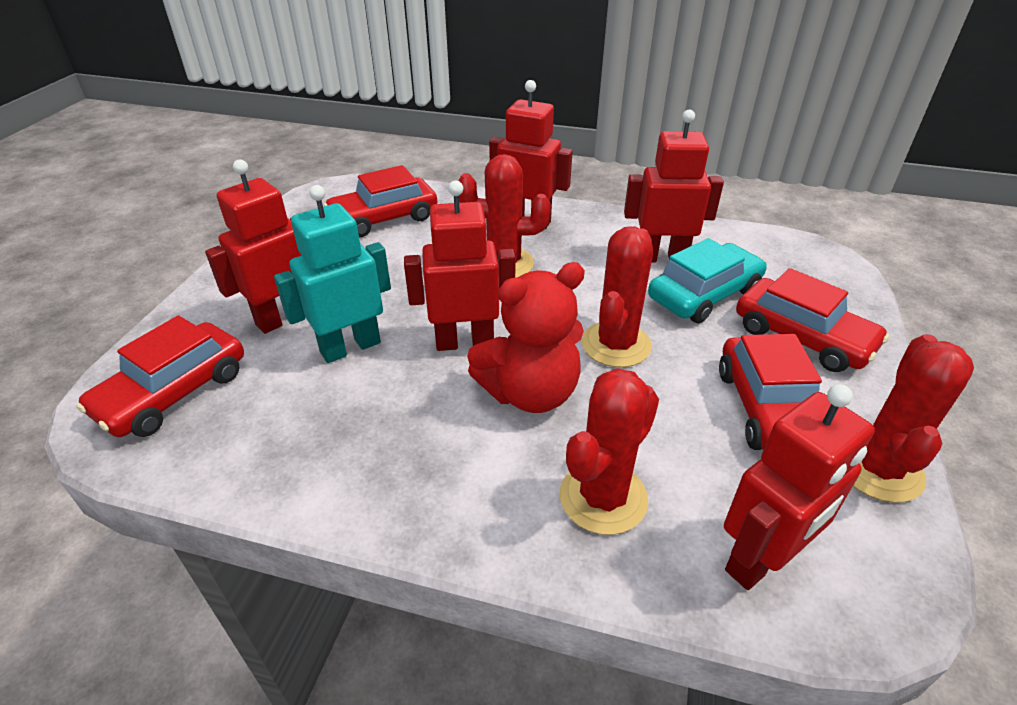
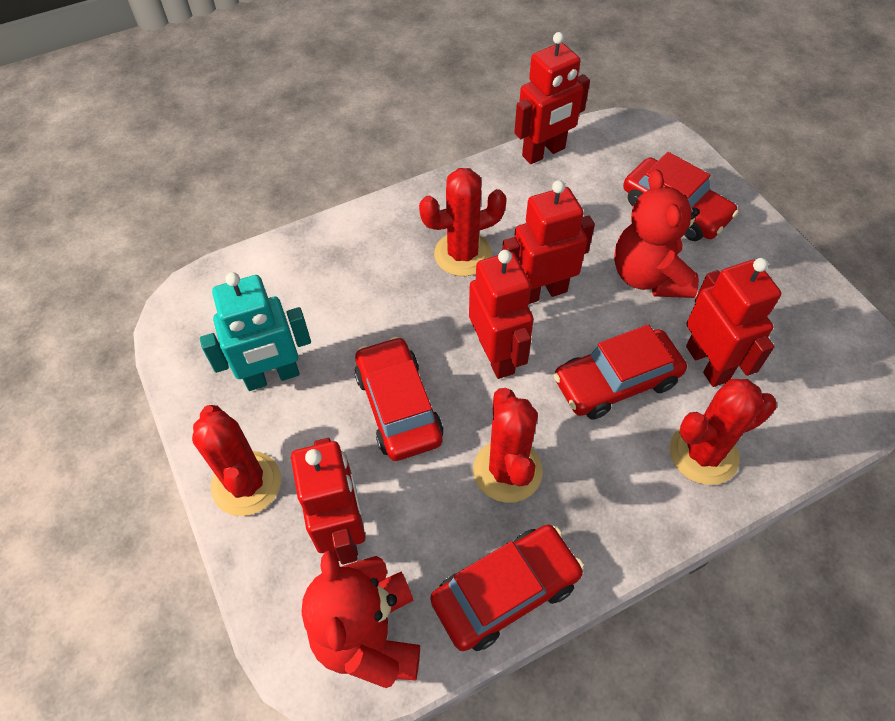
red teddy bear: [467,262,585,413] = 1 -> [302,551,420,688] [614,169,700,298] = 2
turquoise car: [648,238,767,323] = 1 -> none = 0

